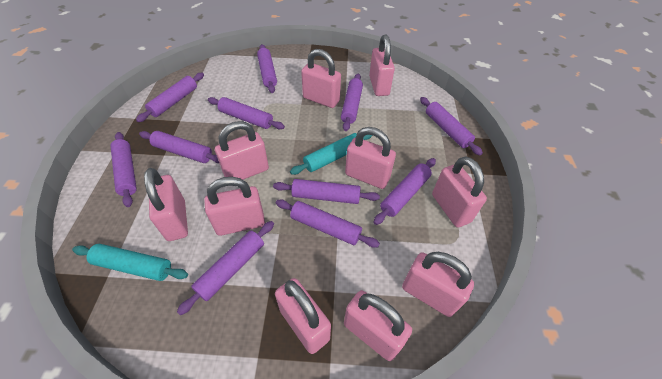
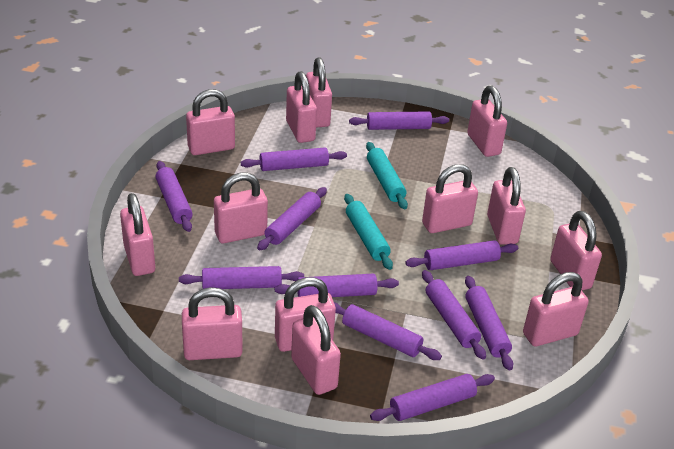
pink padlock: [144,168,188,241] [204,177,265,236] [215,121,269,180] [275,278,331,354] [301,49,341,108] [344,290,412,361] [345,127,396,189] [369,35,395,96] [402,252,474,317] [432,156,487,227] = 10 -> [120,193,155,276] [182,287,242,360] [186,89,235,155] [214,172,268,243] [275,277,336,352] [286,71,317,143] [291,305,341,395] [306,57,332,128] [422,164,478,233] [467,86,507,157] [487,167,526,245] [523,272,589,346] [550,211,602,290] = 13

